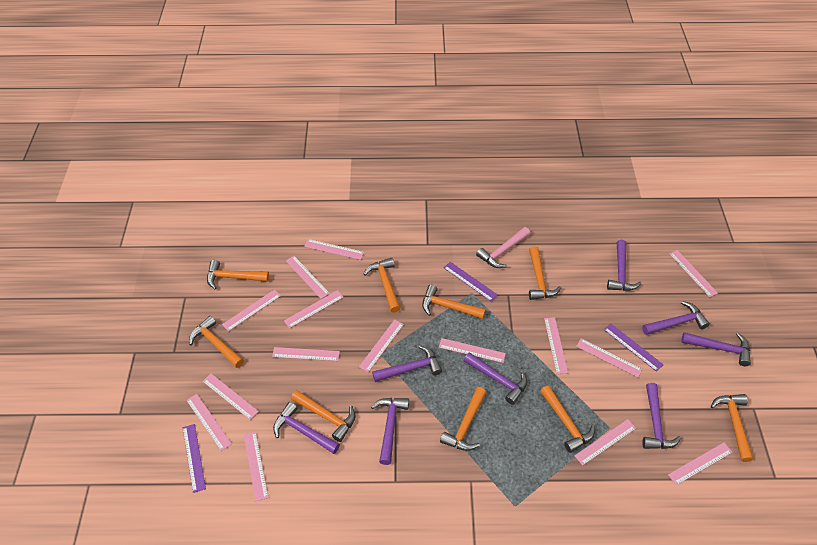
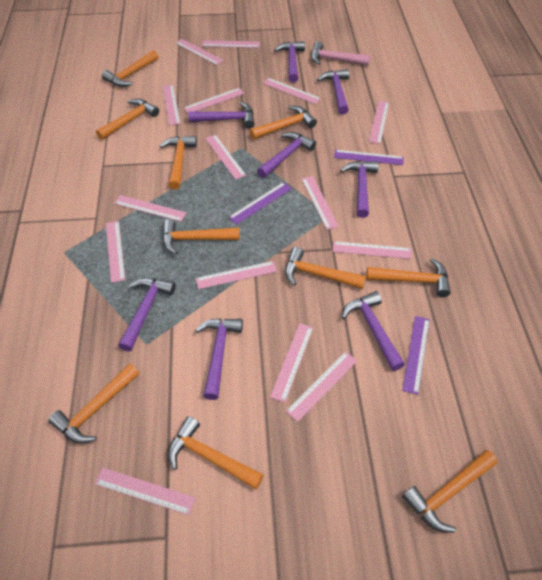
orange hammer: [189,316,244,368] [207,260,269,289] [291,390,356,442] [364,258,400,313] [422,285,486,319] [440,387,486,451] [529,246,562,300] [540,385,595,453] [711,394,754,462] = 9 -> [48,363,139,444] [96,99,159,140] [102,50,159,87] [159,136,197,190] [163,219,240,254] [168,416,264,489] [250,106,317,140] [285,247,366,289] [366,258,451,297] [402,450,498,532] = 10

